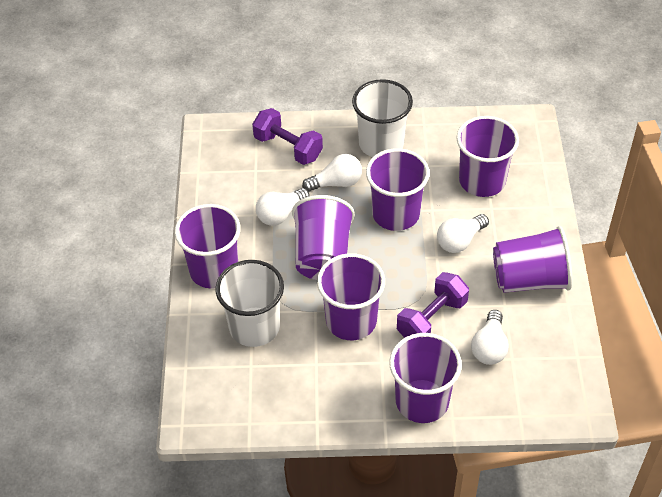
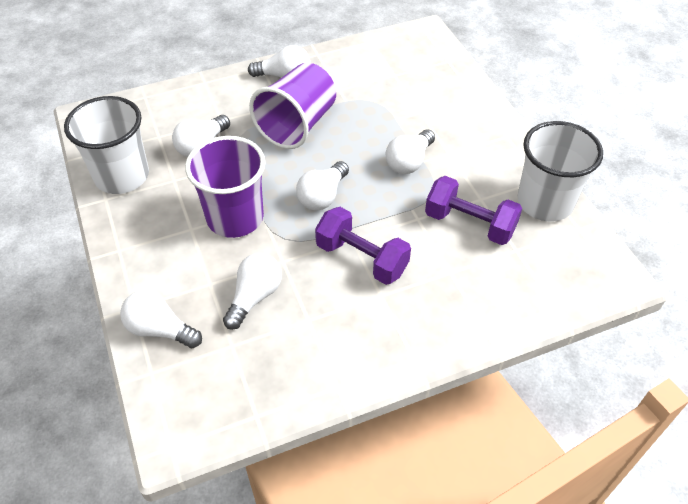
purple cup: [175,204,241,289] [292,195,355,280] [317,253,385,340] [366,148,430,231] [389,333,462,423] [456,116,519,197] [493,226,572,293] = 7 -> [185,136,266,238] [249,63,336,149] = 2
white light bulb: [256,188,310,226] [302,154,362,192] [437,214,489,253] [471,310,509,365] = 4 -> [120,290,202,348] [172,115,230,157] [223,253,282,330] [248,45,310,78] [296,161,349,211] [385,129,435,174] = 6

